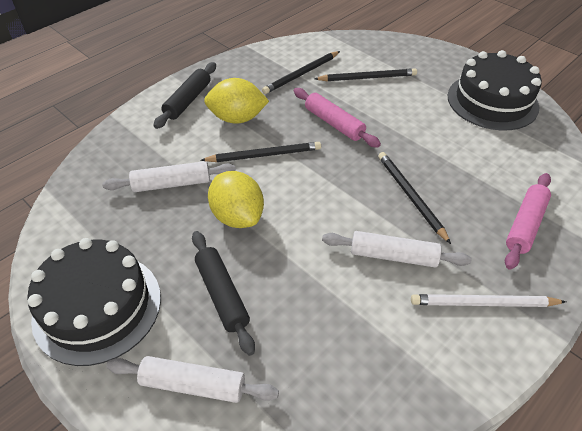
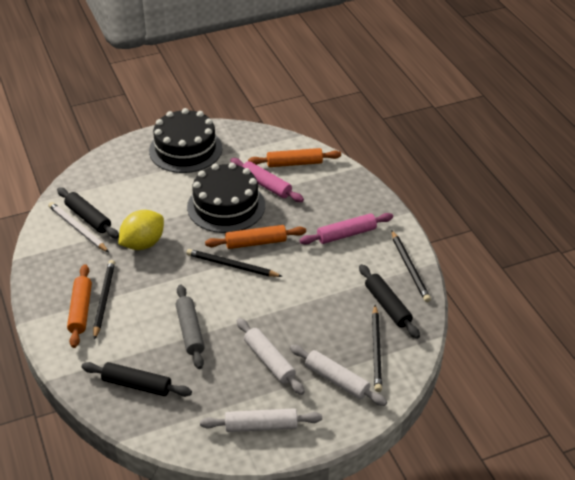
black rolling pin: [154,62,216,129] [192,231,255,356] = 2 -> [57,187,119,239] [82,362,192,397] [359,264,420,339] = 3
grey rolling pin: none = 0 -> [176,285,205,369] = 1
orange rolling pin: none = 0 -> [67,264,92,348] [205,225,306,249] [248,148,341,167] = 3
yellow lemon: [204,78,269,124] [208,171,264,228] = 2 -> [118,210,164,250] = 1

